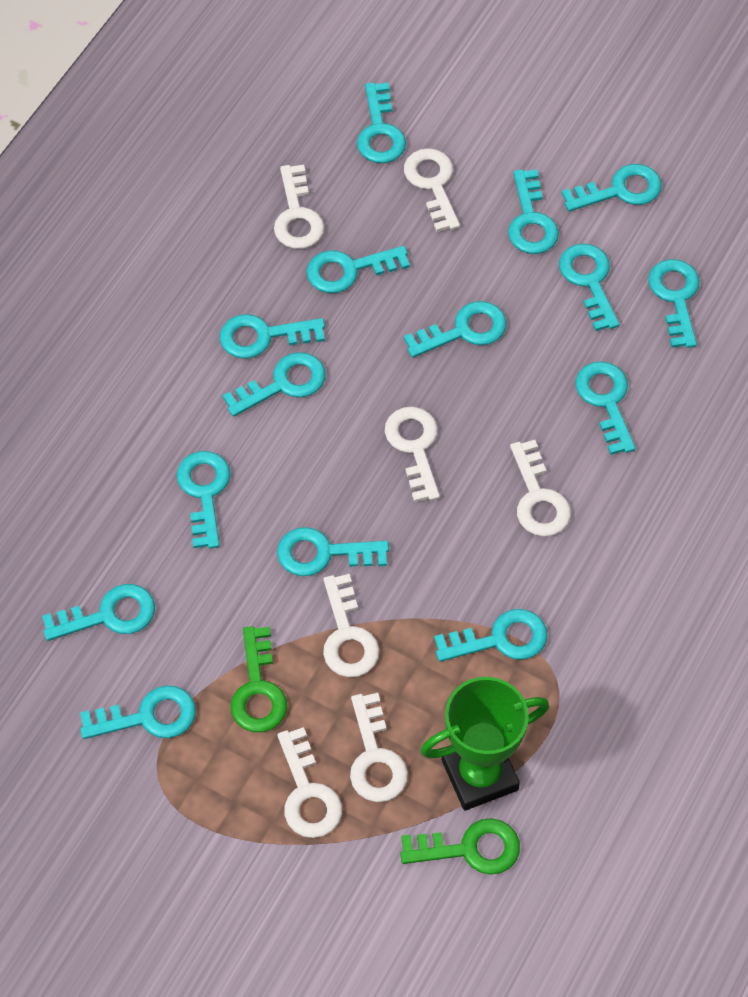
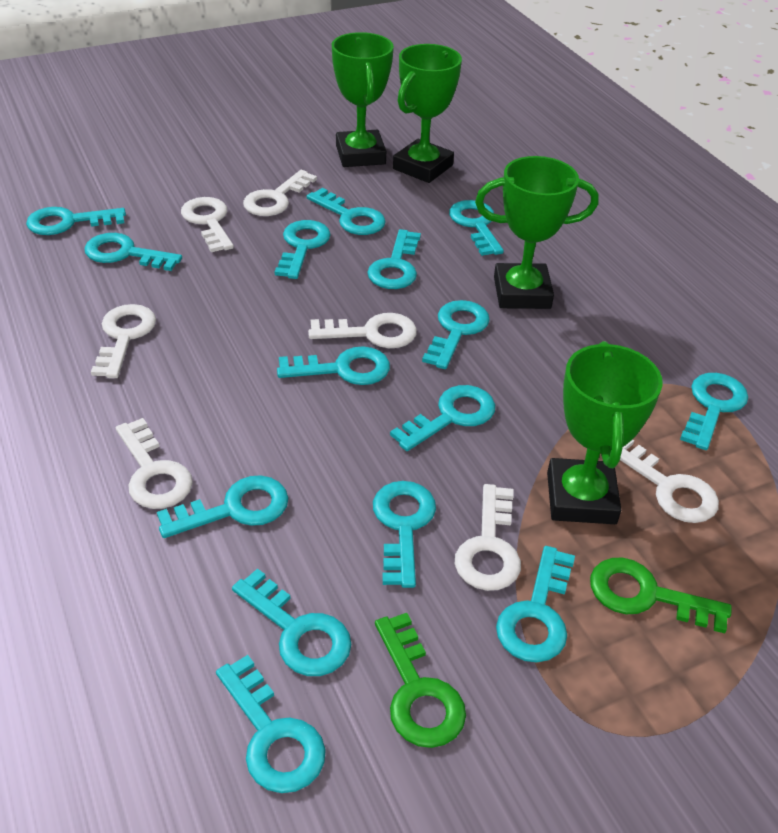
green trophy: [420,677,549,811] = 1 -> [332,32,394,167] [393,44,462,183] [475,156,599,309] [547,341,663,524] = 4

